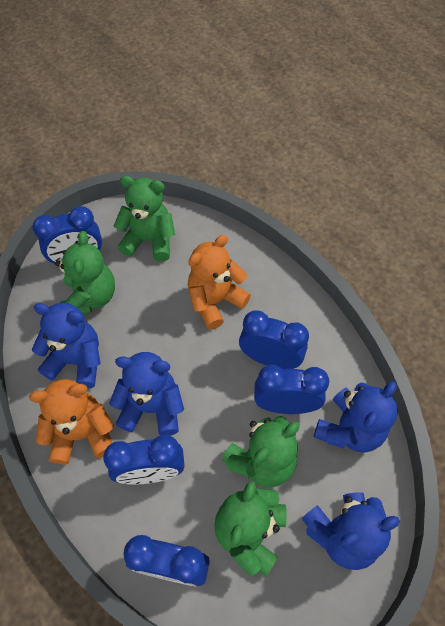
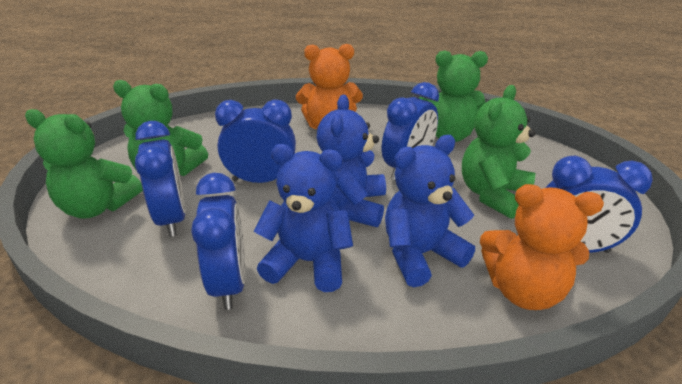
blue teddy bear: [32,303,101,388] [109,352,184,435] [302,492,400,570] [314,381,398,453] = 4 -> [254,144,353,292] [317,95,386,227] [385,135,475,287] = 3

